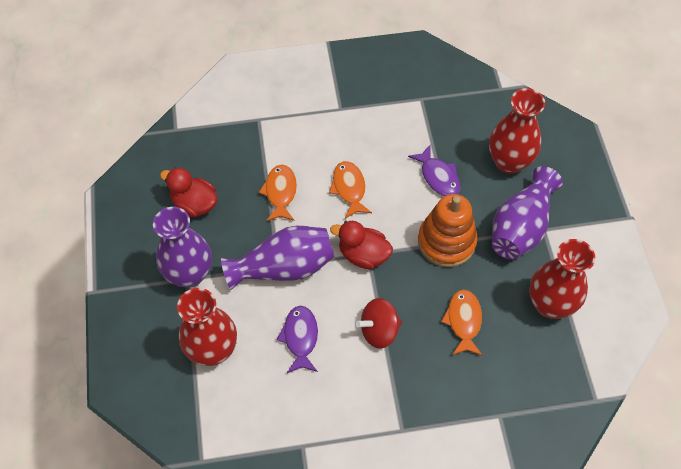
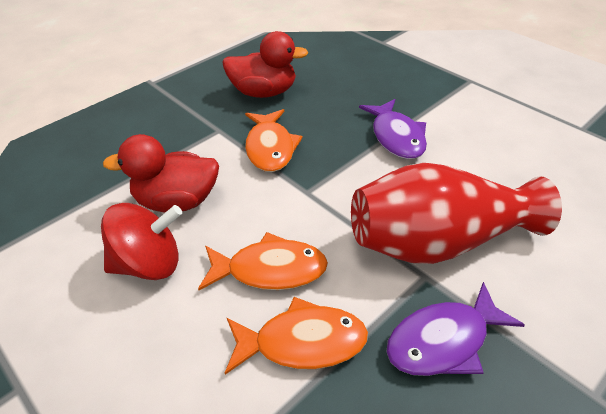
orange stacking toy: [418,194,478,267] = 1 -> none = 0
purple vase: [153,207,212,288] [221,226,335,290] [492,166,563,260] = 3 -> none = 0
red vase: [177,288,237,366] [489,88,545,174] [529,239,595,319] = 3 -> [351,163,562,264] = 1

